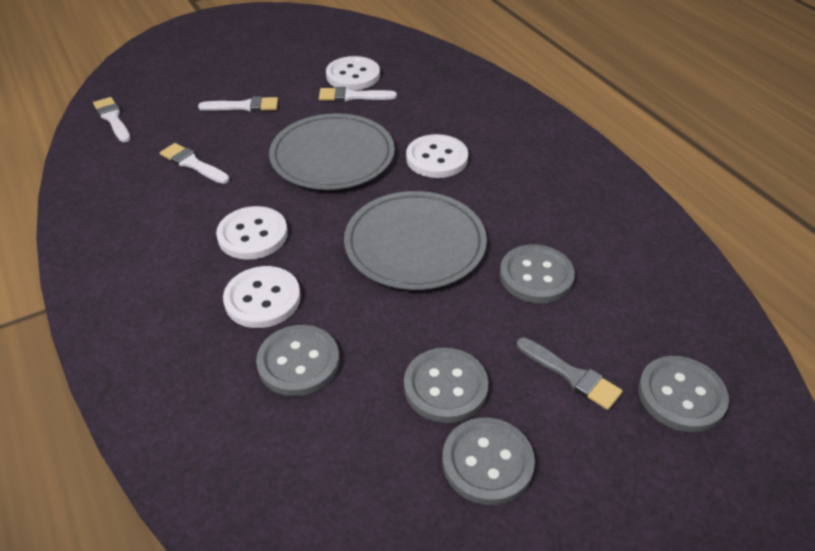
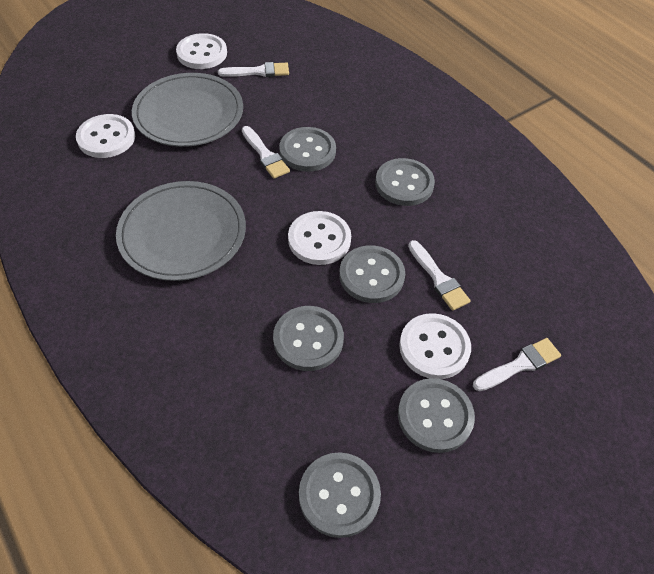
grey brush: [517,338,623,410] = 1 -> none = 0
grey button: [256,325,339,396] [404,348,489,423] [442,418,535,505] [500,245,575,303] [638,356,729,432] = 5 -> [273,306,344,371] [279,127,336,172] [299,452,381,538] [339,245,405,303] [375,158,435,206] [398,378,475,453] = 6

